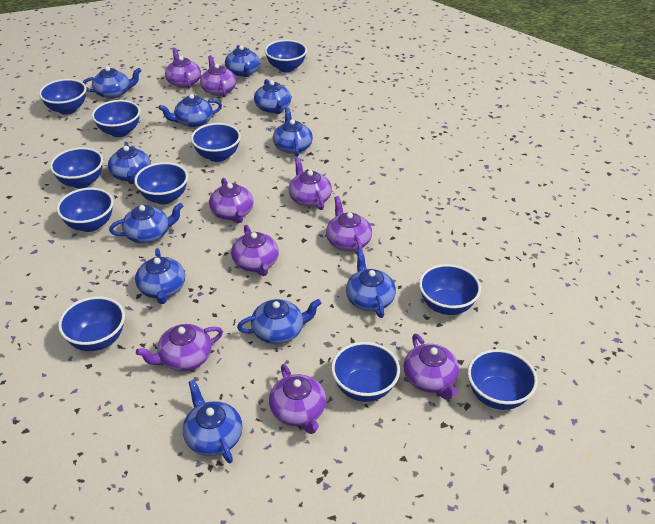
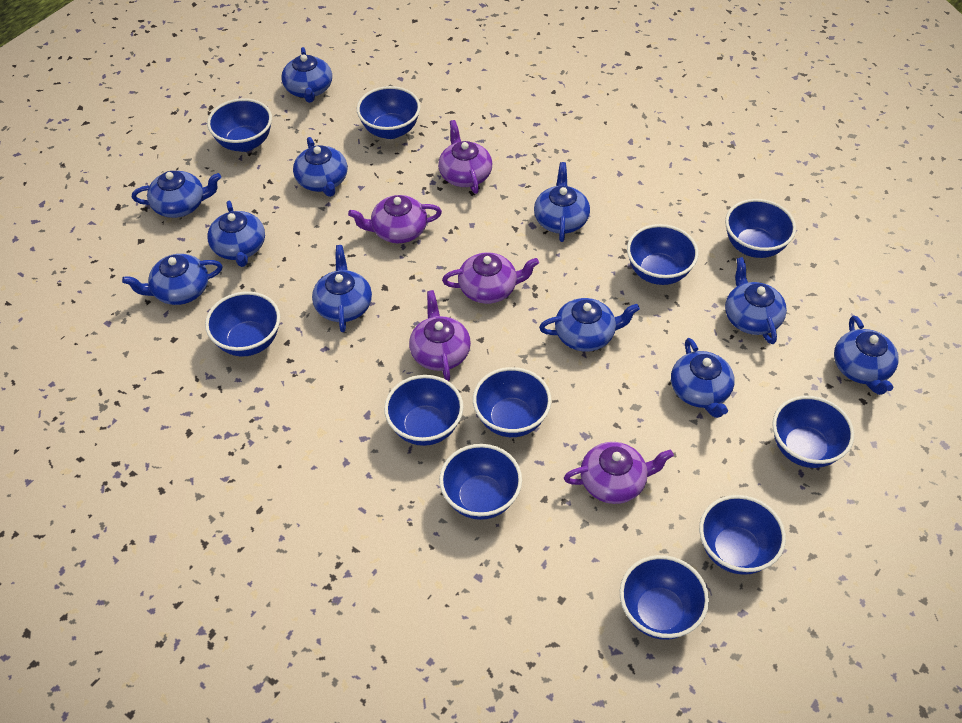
purple teapot: [136,324,223,371] [165,48,201,89] [200,55,237,97] [209,178,254,223] [231,225,279,276] [269,364,326,434] [289,157,332,210] [326,196,372,254] [403,334,459,400] = 9 -> [348,195,442,243] [409,290,471,381] [438,120,492,194] [442,252,539,304] [564,442,674,504] = 5

